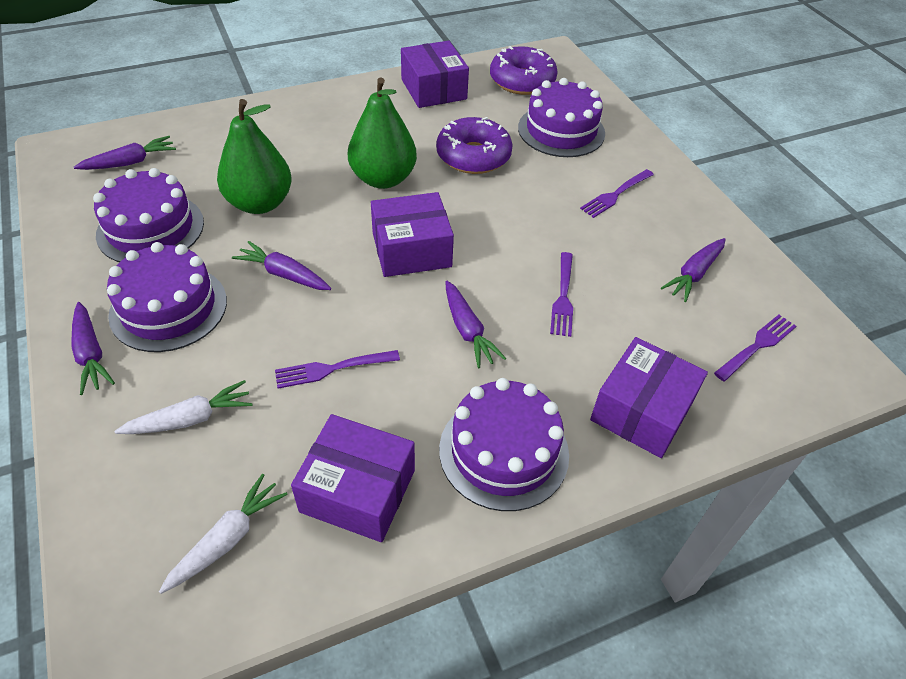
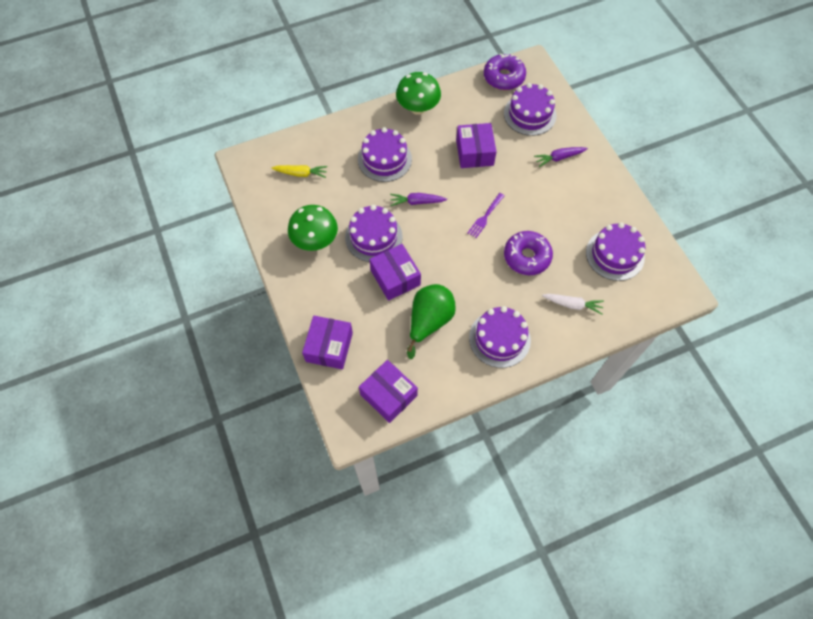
green mushroom: none = 0 -> [288,205,338,251] [396,72,441,115] = 2
green pear: [217,99,292,214] [348,78,417,189] = 2 -> [407,284,456,359] = 1
purple cake: [93,168,204,262] [107,242,227,352] [439,378,569,511] [518,78,605,157] = 4 -> [345,205,403,262] [358,127,412,182] [469,306,531,368] [504,83,556,136] [586,222,645,281] = 5
purple carrot: [71,302,115,395] [74,136,176,170] [232,241,331,290] [445,281,506,368] [661,238,726,302] = 5 -> [390,193,447,206] [534,147,588,167] = 2
purple fork: [275,350,400,389] [550,252,573,337] [580,169,654,218] [714,315,796,381] = 4 -> [468,193,504,238] = 1
white carrot: [114,380,253,434] [159,474,288,594] = 2 -> [542,294,604,315] = 1
yellow carrot: none = 0 -> [271,165,328,178] = 1

